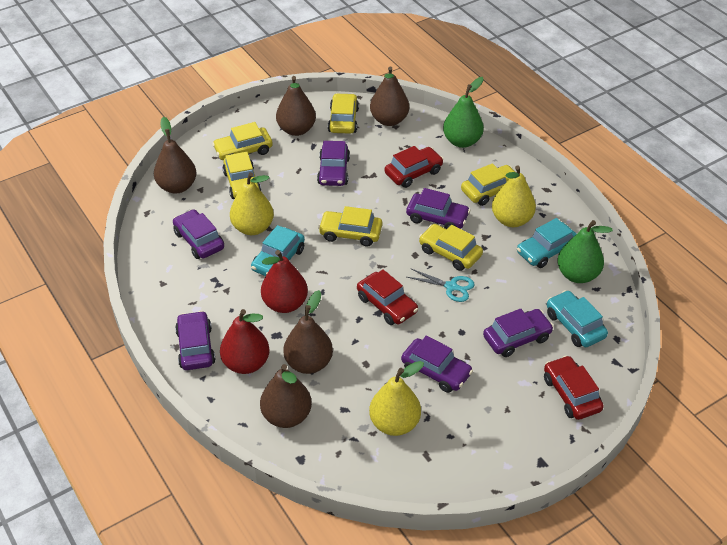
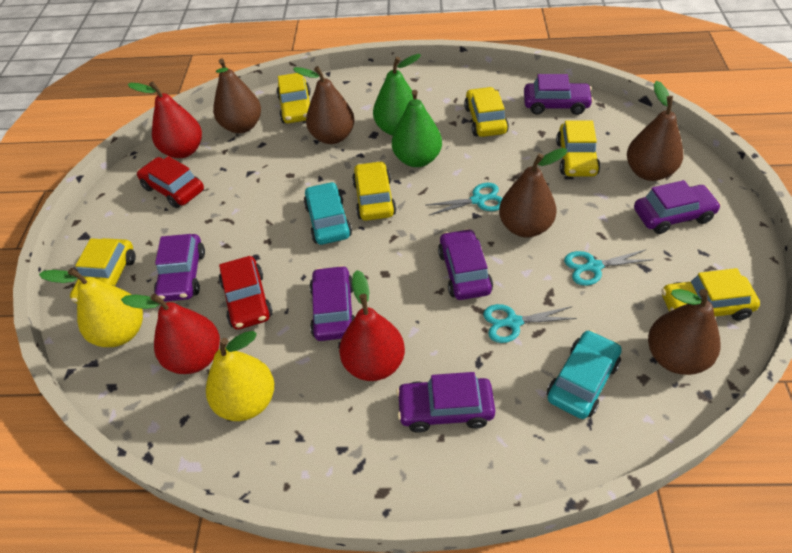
red car: [357,269,418,325] [384,146,443,188] [544,355,604,420] = 3 -> [137,156,204,208] [219,256,273,330] = 2
red pear: [220,309,269,374] [261,250,308,313] = 2 -> [121,293,220,374] [128,82,202,158] [339,270,405,381] = 3
turquoise car: [251,225,305,276] [517,218,576,268] [547,290,608,347] = 3 -> [304,182,352,245] [547,330,622,419] = 2
turquoise scissors: [407,268,475,302] = 1 -> [427,183,503,215] [483,304,577,343] [564,249,653,286] = 3
yellow pear: [230,172,274,235] [369,361,424,436] [492,165,536,227] = 3 -> [39,268,143,347] [206,331,274,421] = 2

